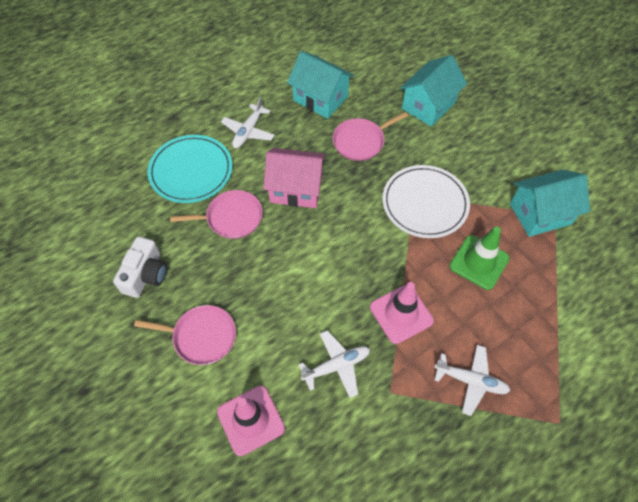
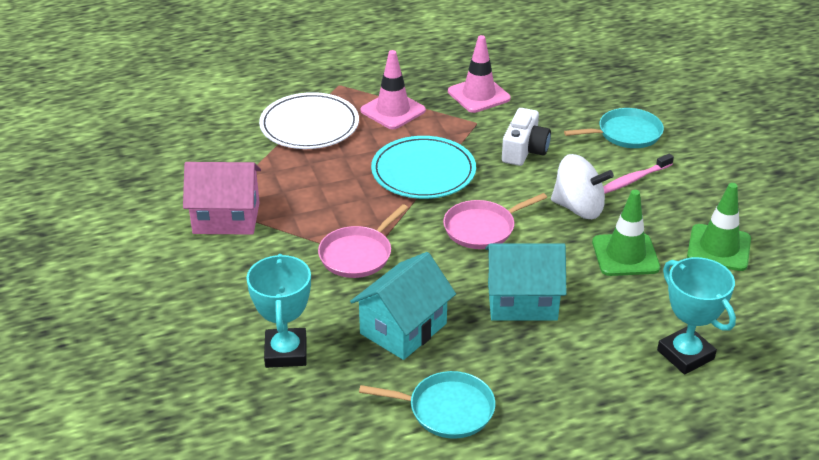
green traffic cone: [449,227,510,290] = 1 -> [592,190,660,276] [687,183,751,271] = 2
pink pan: [134,305,236,365] [170,190,263,239] [333,112,408,161] = 3 -> [318,204,408,278] [443,193,547,249] = 2
pink toothbrush: none = 0 -> [603,154,674,194] = 1
turquoise house: [287,51,354,119] [400,55,467,127] [510,170,590,237] = 3 -> [350,252,456,360] [485,244,566,321] = 2
turquoise pan: none = 0 -> [359,371,495,439] [564,108,664,148] = 2
turquoise trophy: none = 0 -> [246,254,311,368] [657,257,736,374] = 2
white plane: [221,97,275,148] [299,330,370,398] [434,345,510,416] = 3 -> none = 0
white spinning top: none = 0 -> [551,154,614,219] = 1

